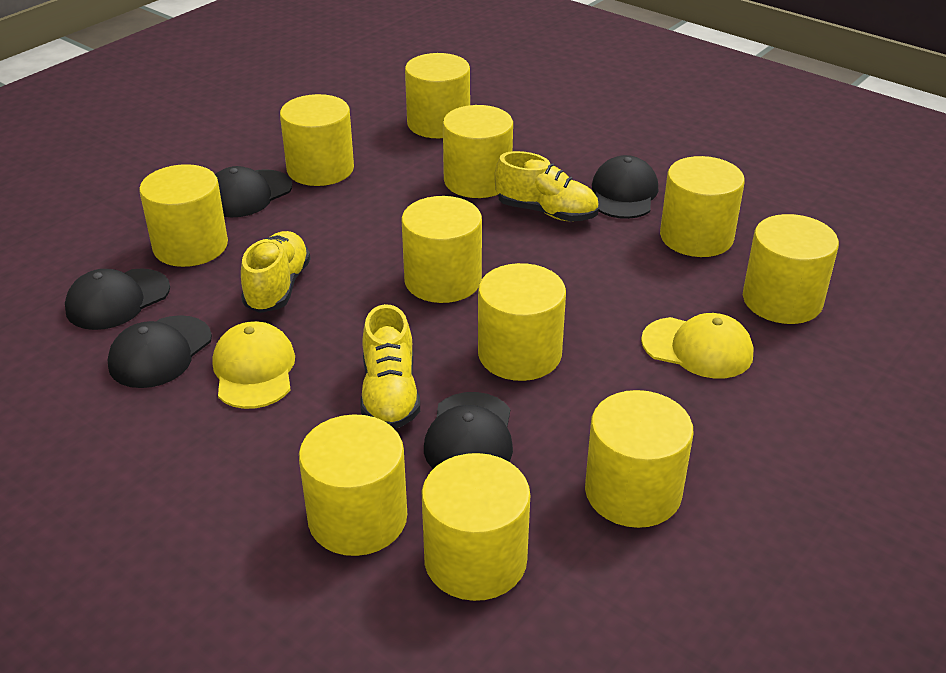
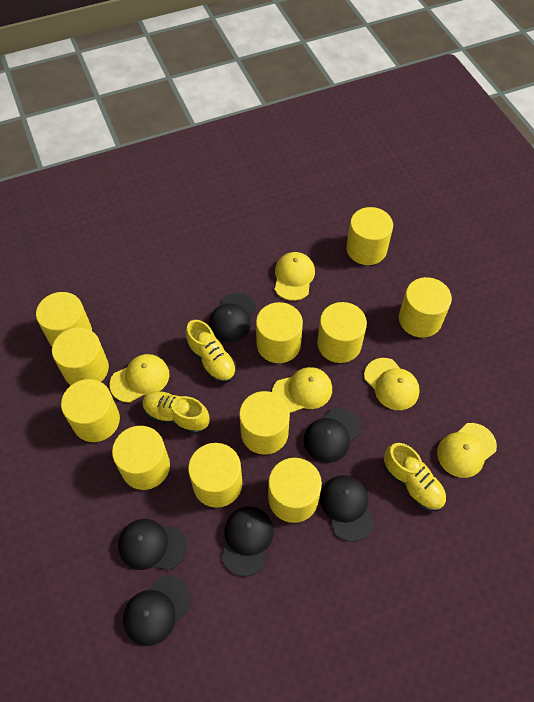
black cap: [65,268,170,330] [108,315,212,388] [215,166,292,217] [424,392,513,469] [592,155,658,219] = 5 -> [118,519,187,570] [123,576,191,646] [209,293,256,342] [222,506,274,576] [304,407,361,463] [320,475,374,542] = 6
yellow cap: [212,321,295,409] [641,313,753,379] = 2 -> [110,354,170,403] [272,367,332,413] [275,252,315,301] [364,358,420,410] [437,423,497,478] = 5

